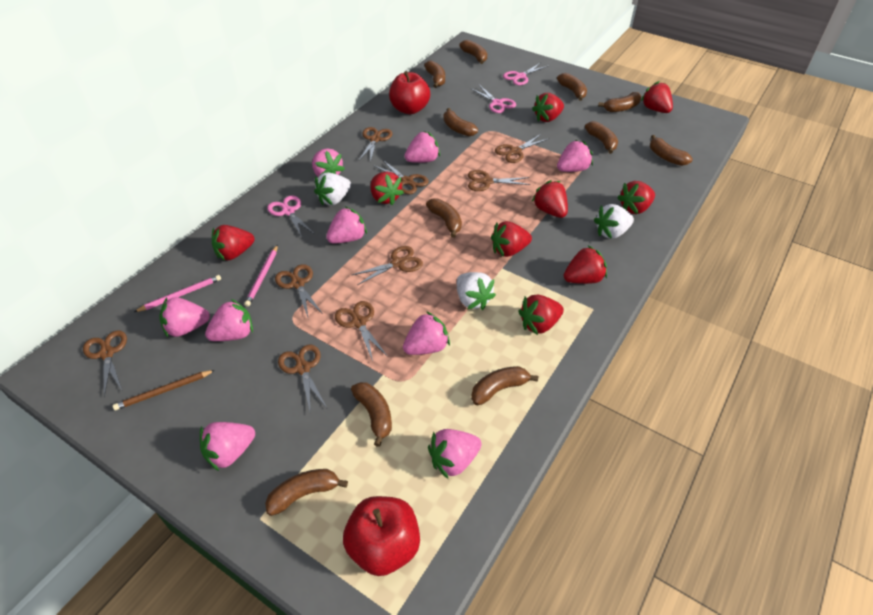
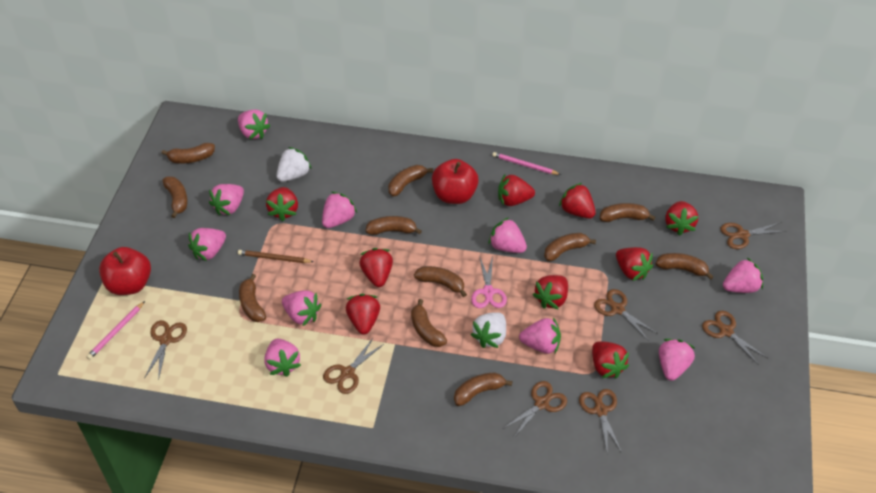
brown scissors: [83,331,127,397] [275,264,323,317] [278,345,327,410] [335,301,388,361] [352,246,423,285] [358,127,392,162] [373,160,429,194] [468,170,530,191] [495,134,548,163] = 9 -> [145,320,187,381] [323,337,384,394] [502,381,567,439] [579,389,622,455] [594,289,658,341] [702,311,767,365] [720,222,787,249] = 7
pink scissors: [267,196,313,238] [470,85,516,113] [503,63,548,85] = 3 -> [471,256,507,308] = 1
pink strawberry: [159,297,210,337] [200,422,255,471] [205,299,253,341] [312,148,345,177] [326,207,367,243] [403,311,450,355] [404,131,440,163] [428,429,481,479] [557,140,593,172] = 9 -> [188,228,226,261] [209,184,244,216] [238,110,270,139] [264,338,301,377] [282,290,321,326] [322,192,357,228] [489,217,527,253] [519,317,561,354] [659,339,695,381] [723,258,763,293] = 10
white strawberry: [314,173,351,205] [457,272,496,310] [594,204,634,239] = 3 -> [276,147,312,182] [471,312,506,348] = 2

